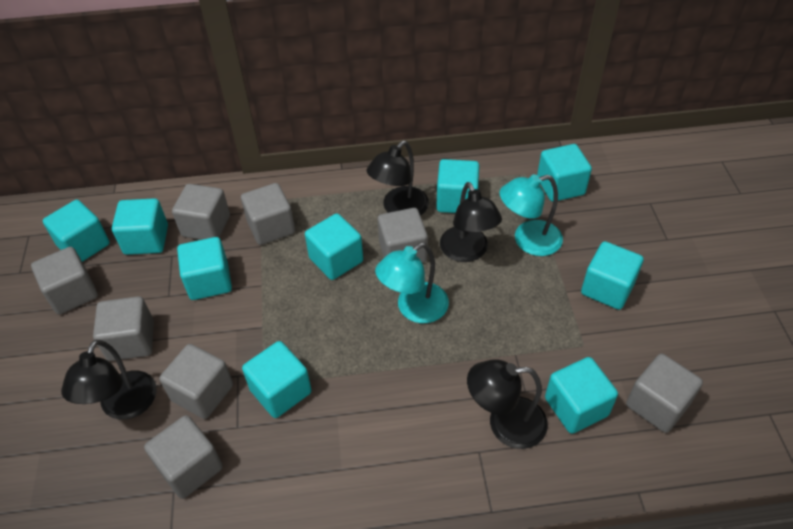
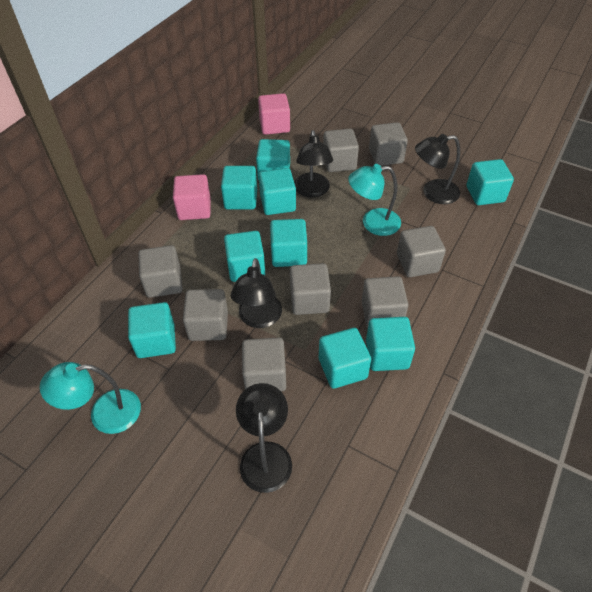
pink cube: none = 0 -> [173,174,211,220] [258,93,290,135] = 2

